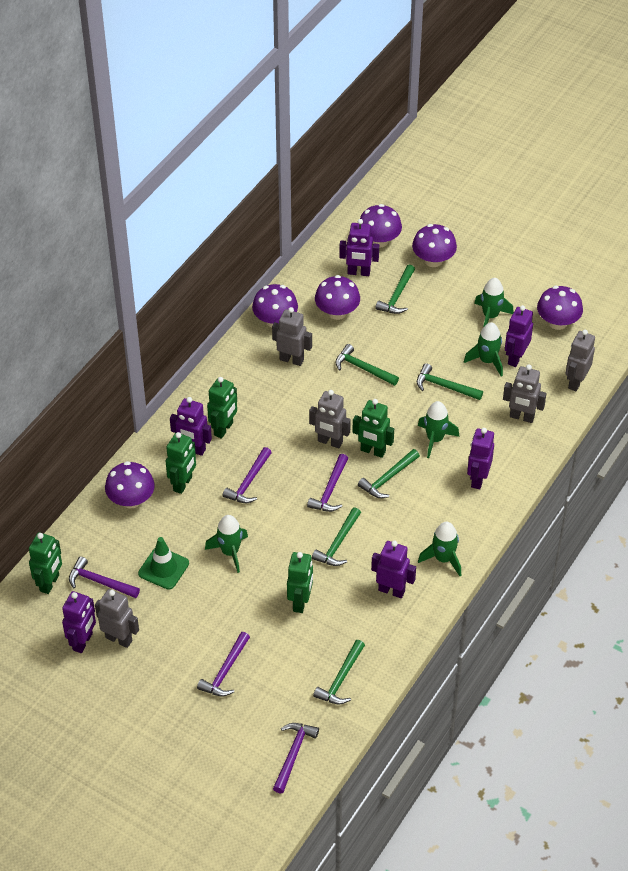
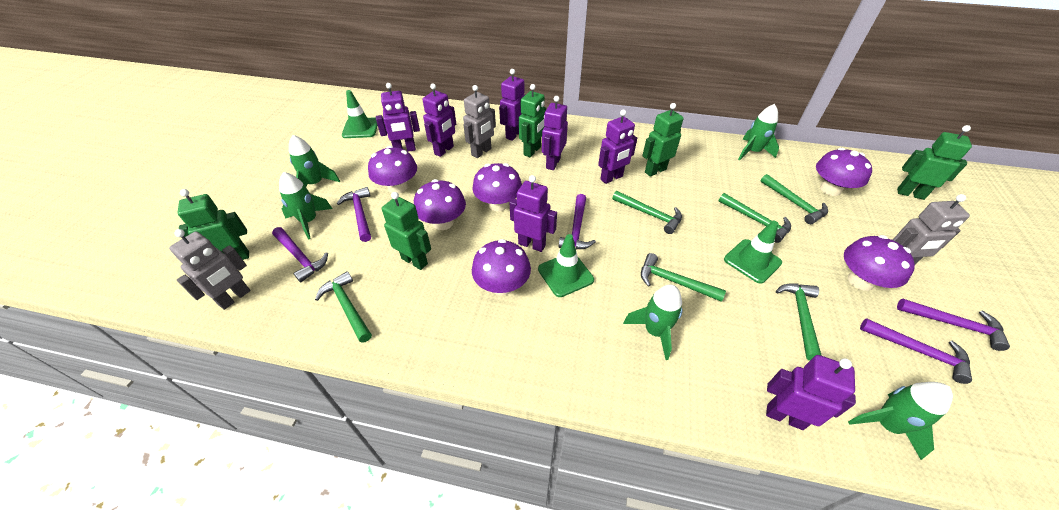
green traffic cone: [138,537,189,590] = 1 -> [342,90,378,138] [538,234,594,297] [724,221,782,284] = 3
grey robot: [95,589,139,648] [272,307,312,366] [309,390,351,448] [503,365,547,423] [565,330,595,391] = 5 -> [169,229,250,310] [463,85,496,158] [893,194,970,265] = 3
purple robot: [62,591,96,653] [170,397,212,456] [339,219,379,276] [371,541,416,598] [467,428,494,489] [505,305,533,367] = 6 -> [376,83,420,152] [422,83,456,157] [499,69,525,141] [510,175,557,252] [542,96,568,170] [598,110,637,184] [766,355,856,430] = 7

